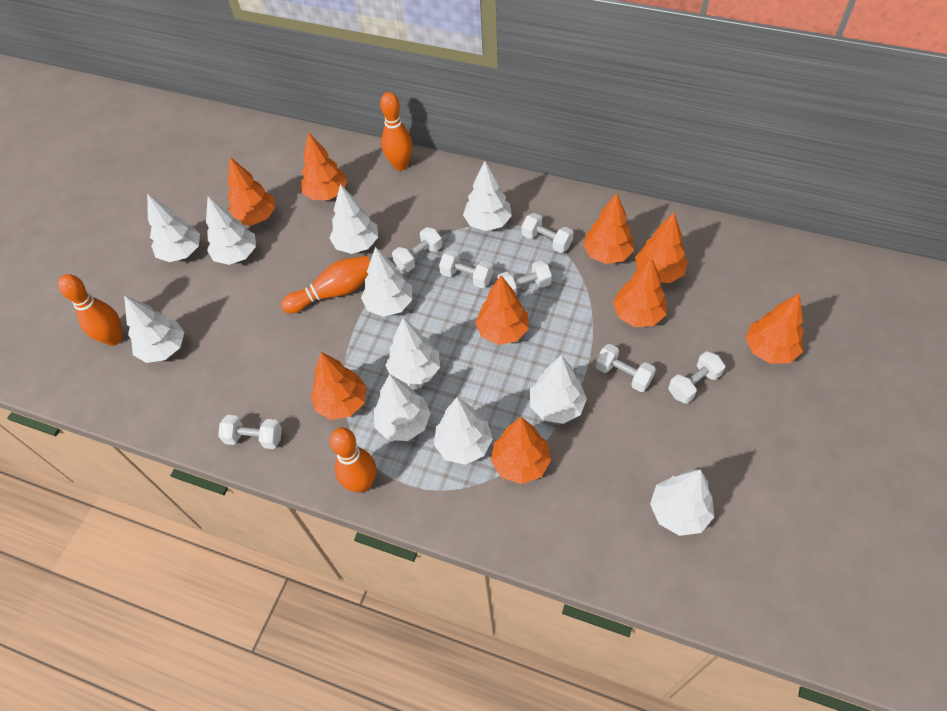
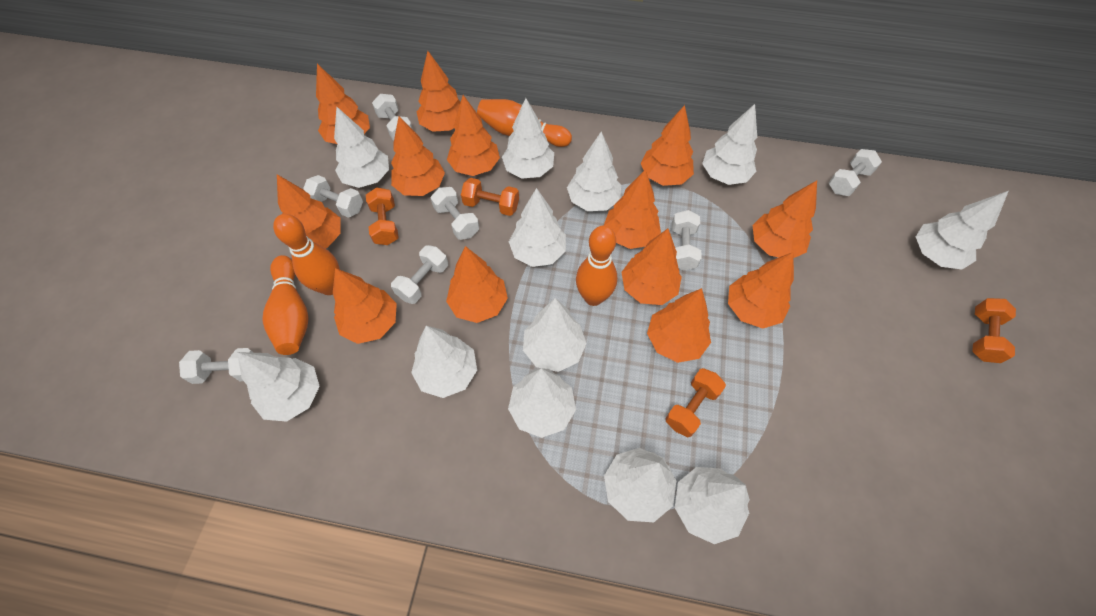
orange dumbbell: none = 0 -> [366,187,399,245] [461,178,519,216] [665,368,726,437] [972,298,1016,363] = 4
orange tree: [228,157,276,226] [301,132,348,200] [311,352,366,420] [475,275,529,345] [491,417,551,484] [583,193,634,264] [613,257,667,327] [635,212,688,283] [745,294,804,364] = 9 -> [277,174,341,249] [316,64,370,144] [333,268,397,344] [391,116,445,196] [417,51,461,132] [446,246,508,323] [447,95,500,176] [604,169,661,249] [621,229,682,305] [641,105,694,186] [647,288,711,363] [728,252,794,329] [753,181,817,258] = 13
white tree: [124,295,185,363] [147,194,200,262] [206,196,256,265] [330,184,378,254] [361,247,413,317] [374,374,431,441] [385,318,440,387] [434,397,493,465] [463,161,512,231] [530,355,587,424] [650,470,714,536] = 11 -> [237,352,320,422] [334,106,389,188] [411,326,477,398] [502,98,554,179] [508,368,576,438] [509,188,566,267] [523,298,587,372] [567,131,621,211] [604,448,676,522] [675,467,750,544] [702,104,757,185] [916,191,1008,270] = 12

